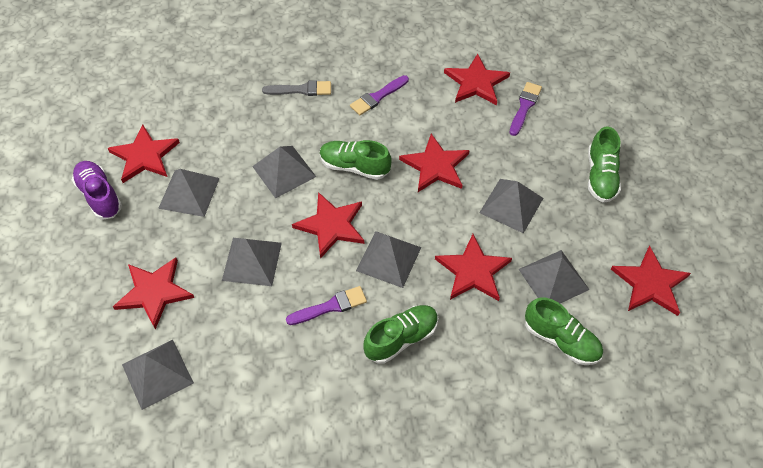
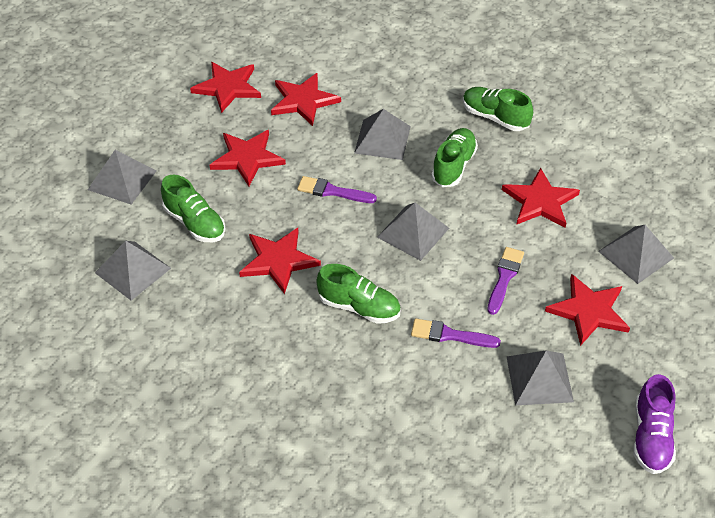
grey brush: [262,80,331,96] = 1 -> none = 0
grey pyramid: [122,340,194,410] [158,169,220,217] [222,238,282,286] [252,146,316,198] [356,231,421,288] [479,179,543,234] [519,250,590,303] = 7 -> [88,150,156,204] [95,241,171,301] [354,109,411,160] [377,203,449,261] [507,350,574,405] [598,225,674,284] = 6
red star: [108,124,180,183] [113,257,194,329] [292,192,364,259] [399,134,470,192] [435,234,512,301] [444,54,510,105] [611,245,691,316] = 7 -> [190,62,261,113] [209,130,286,186] [239,228,321,294] [271,73,341,126] [502,168,580,228] [545,274,630,346] = 6

